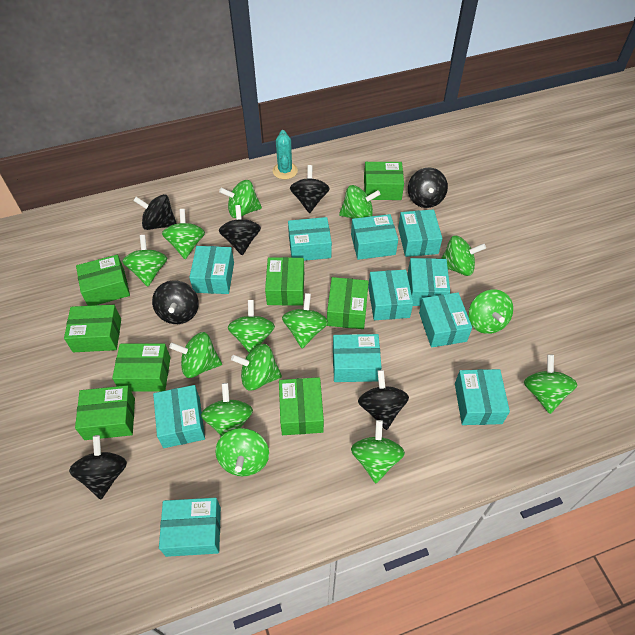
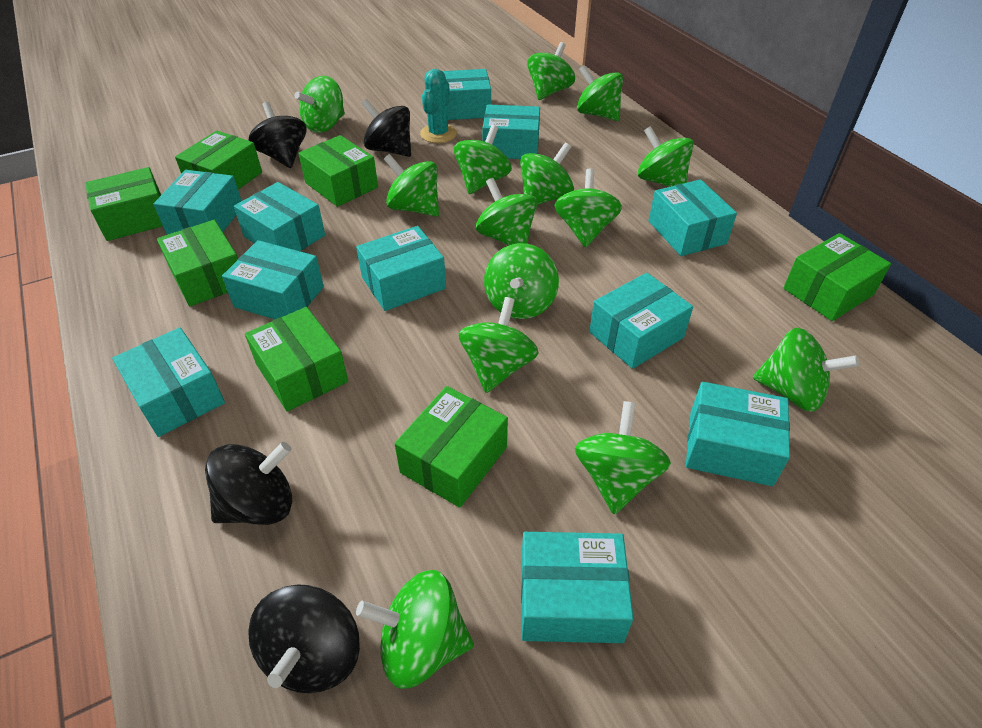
black spinning top: [69,435,127,499] [133,194,177,230] [152,280,199,324] [219,205,261,255] [290,165,330,213] [358,370,409,430] [408,167,448,208] = 7 -> [205,442,292,525] [249,102,307,168] [249,584,360,693] [362,99,411,157] = 4
green box: [64,305,121,352] [75,386,135,440] [76,255,130,306] [112,344,171,392] [265,257,304,306] [279,377,324,435] [327,277,369,329] [364,162,404,200] = 8 -> [85,167,163,241] [157,220,238,306] [175,131,262,190] [245,307,348,412] [298,135,378,207] [395,386,508,508] [783,233,891,321] = 7

